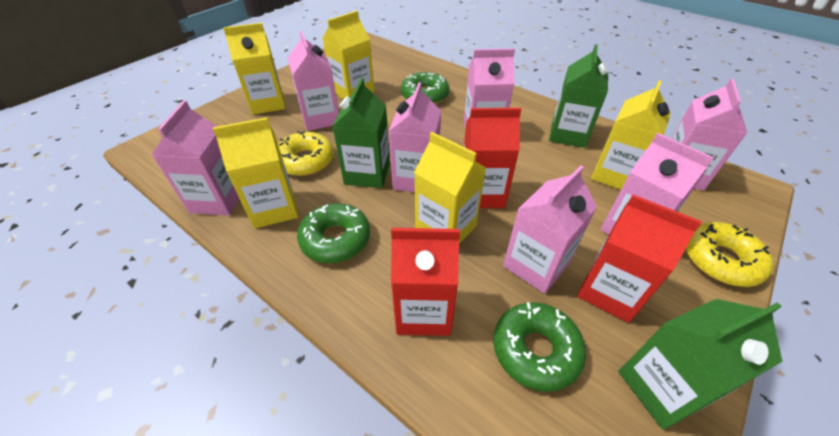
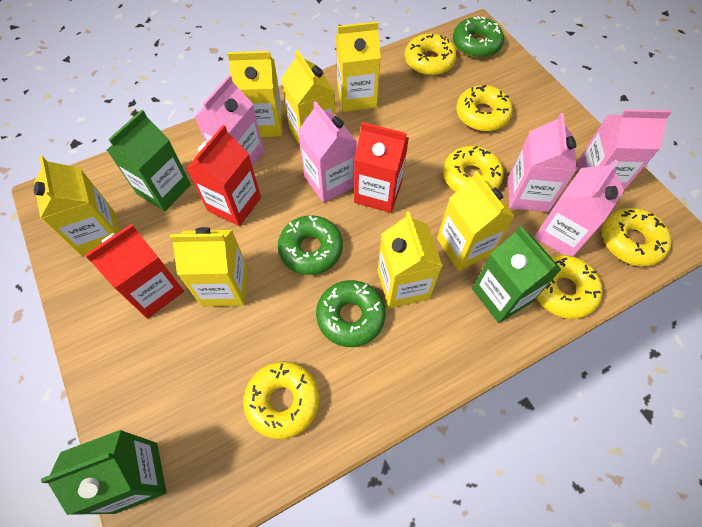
pink carton: [152,101,239,216] [288,31,339,131] [388,82,441,192] [464,48,515,129] [503,165,597,294] [601,133,714,235] [671,78,747,191] = 7 -> [195,75,264,167] [298,101,357,203] [508,113,577,212] [534,159,624,256] [577,109,672,190] = 5
yellow carton: [213,117,298,229] [223,23,285,115] [322,11,375,100] [414,132,486,244] [591,80,671,190] = 5 -> [34,156,120,256] [170,227,248,307] [227,51,283,137] [281,50,335,145] [336,21,381,112] [378,212,443,308] [437,171,515,271] = 7
yellow donut: [278,131,334,176] [686,222,774,287] = 2 -> [243,361,320,439] [405,33,457,76] [443,146,504,192] [456,85,513,131] [536,255,603,319] [602,208,672,267] = 6

